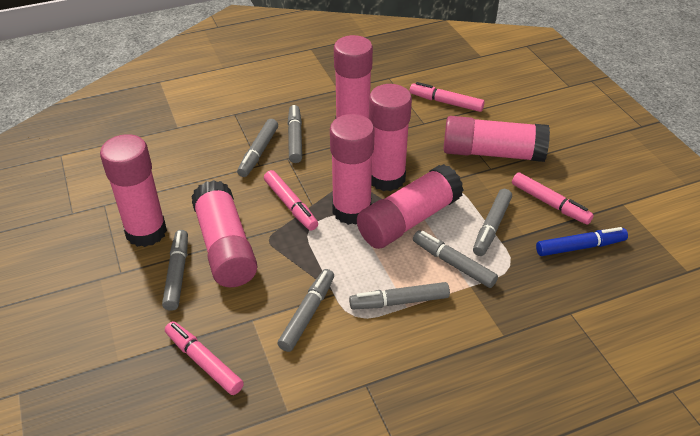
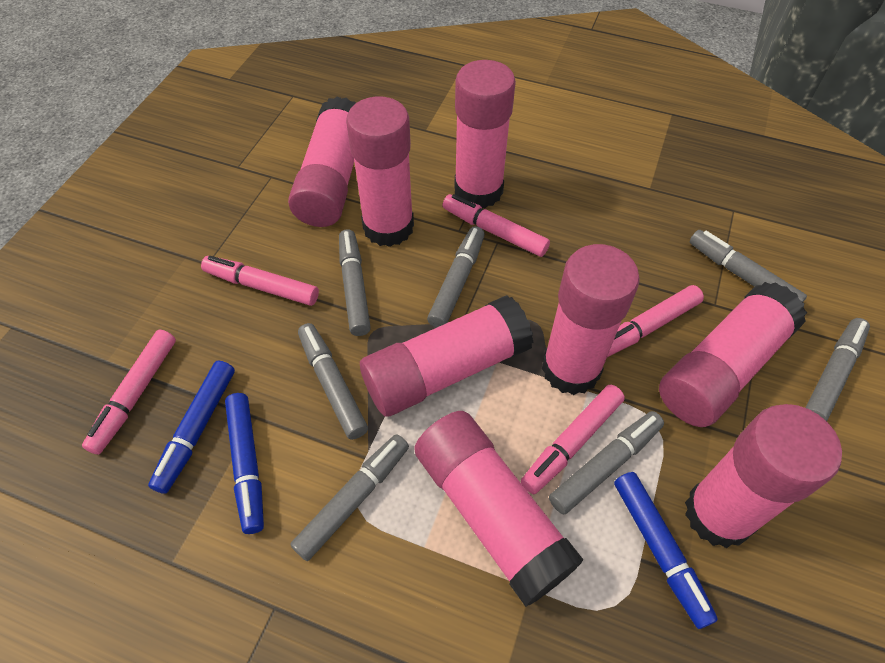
blue marker: [536,227,628,256] = 1 -> [148,361,235,494] [225,393,264,534] [614,472,718,629] = 3
pink glue stick: [100,134,167,247] [191,180,257,287] [330,114,375,225] [334,35,373,119] [357,164,463,249] [369,84,412,191] [443,116,550,162] = 7 -> [288,96,356,227] [346,96,414,247] [360,295,534,417] [414,411,583,607] [454,60,516,208] [542,244,640,395] [659,282,807,427] [685,404,842,548] = 8
pink marker: [165,321,244,395] [264,170,318,231] [410,82,485,112] [512,172,594,225] = 4 -> [82,330,176,454] [201,256,319,306] [443,194,550,257] [521,385,625,494] [607,285,704,357] = 5

